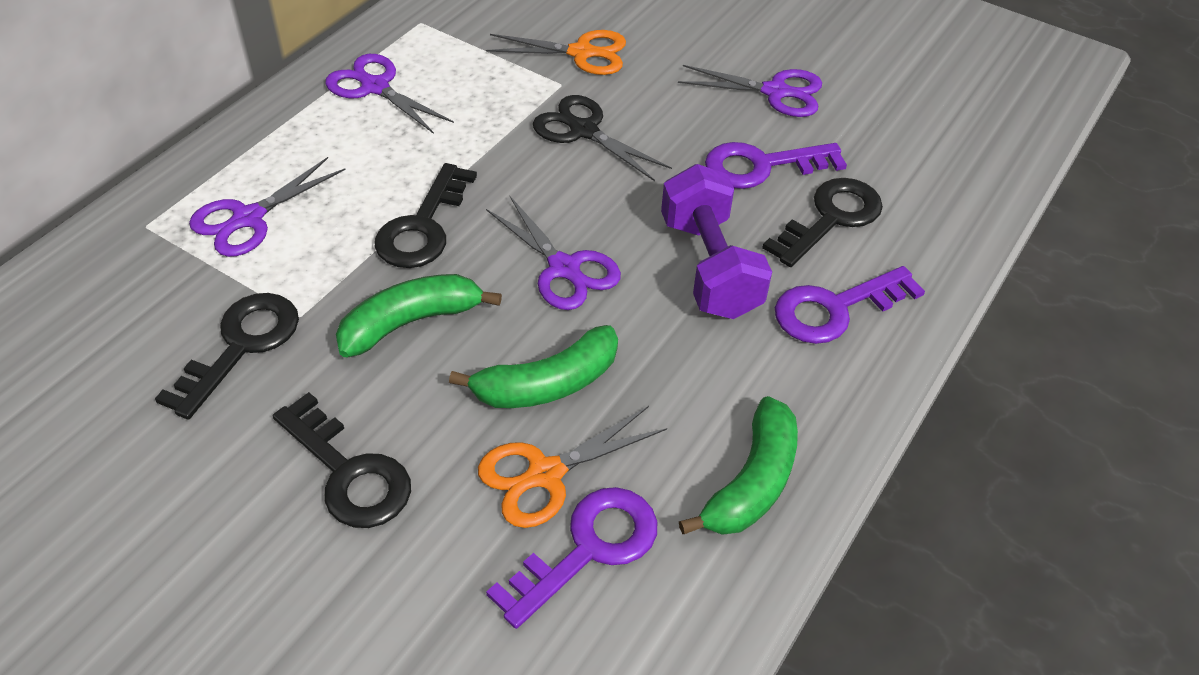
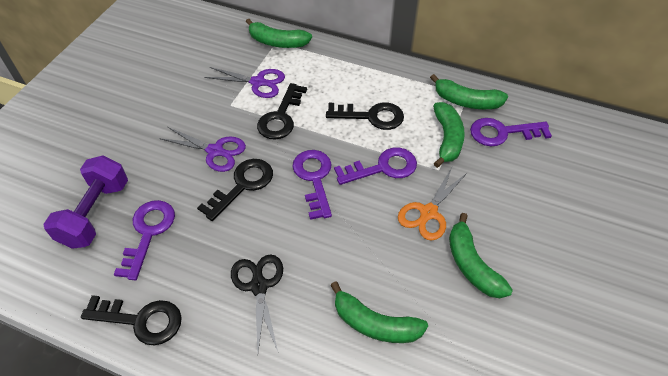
green banana: [336,274,502,358] [449,325,618,408] [679,396,798,535] = 3 -> [246,19,312,48] [330,281,428,343] [430,74,508,109] [433,102,465,168] [449,213,513,298] = 5
orange scissors: [478,406,667,528] [486,30,626,75] = 2 -> [398,167,467,241] = 1
purple key: [486,487,657,629] [705,142,847,189] [775,266,925,344] = 3 -> [114,200,175,280] [292,150,332,220] [334,147,417,185] [470,118,552,147] = 4
purple scissors: [189,157,346,257] [325,54,454,134] [486,196,621,310] [678,65,822,117] = 4 -> [159,127,246,172] [204,67,285,98] = 2

